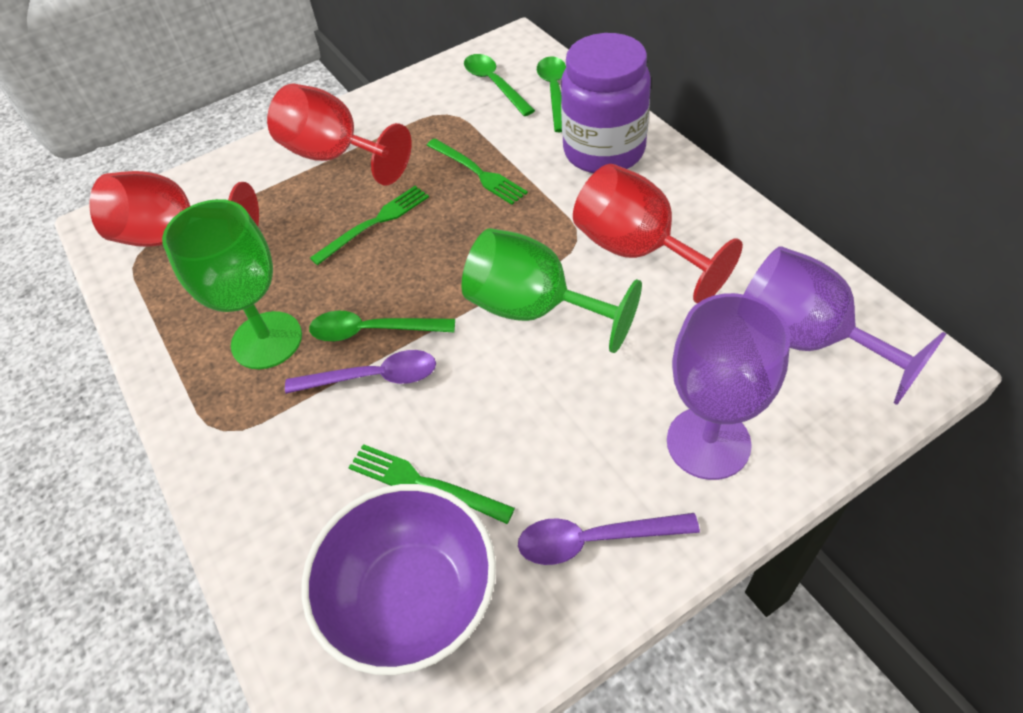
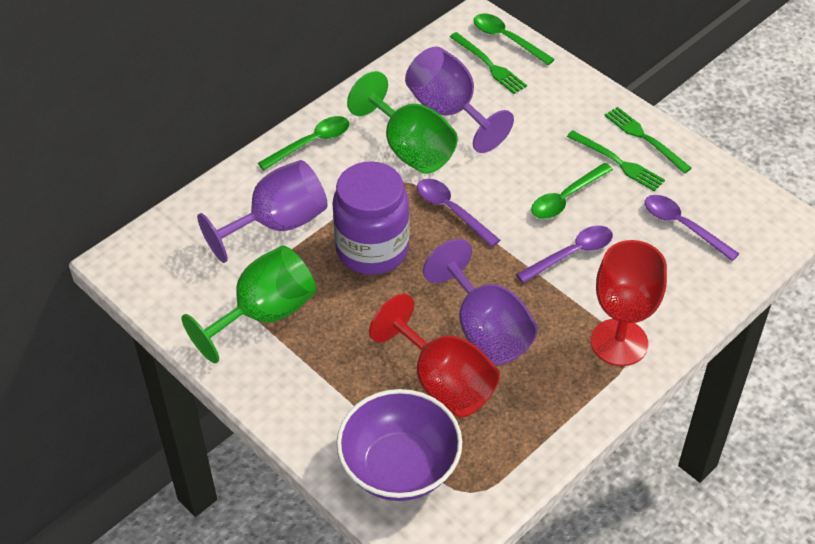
purple goblet: [667,293,791,480] [744,246,946,405] = 2 -> [197,160,328,263] [405,47,514,153] [423,239,538,365] = 3
purple spoon: [285,350,436,394] [518,513,700,565] = 2 -> [417,179,500,247] [516,226,613,283] [645,195,740,261] = 3
red goblet: [89,171,259,247] [267,83,412,185] [573,164,743,303] = 3 -> [369,294,500,418] [591,240,667,366] = 2

